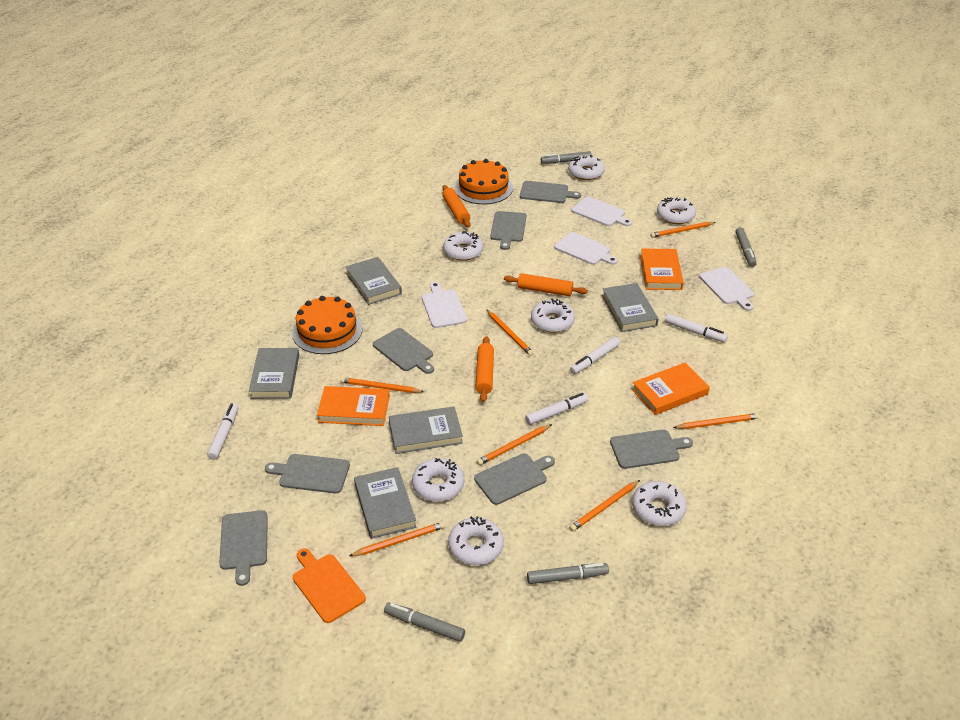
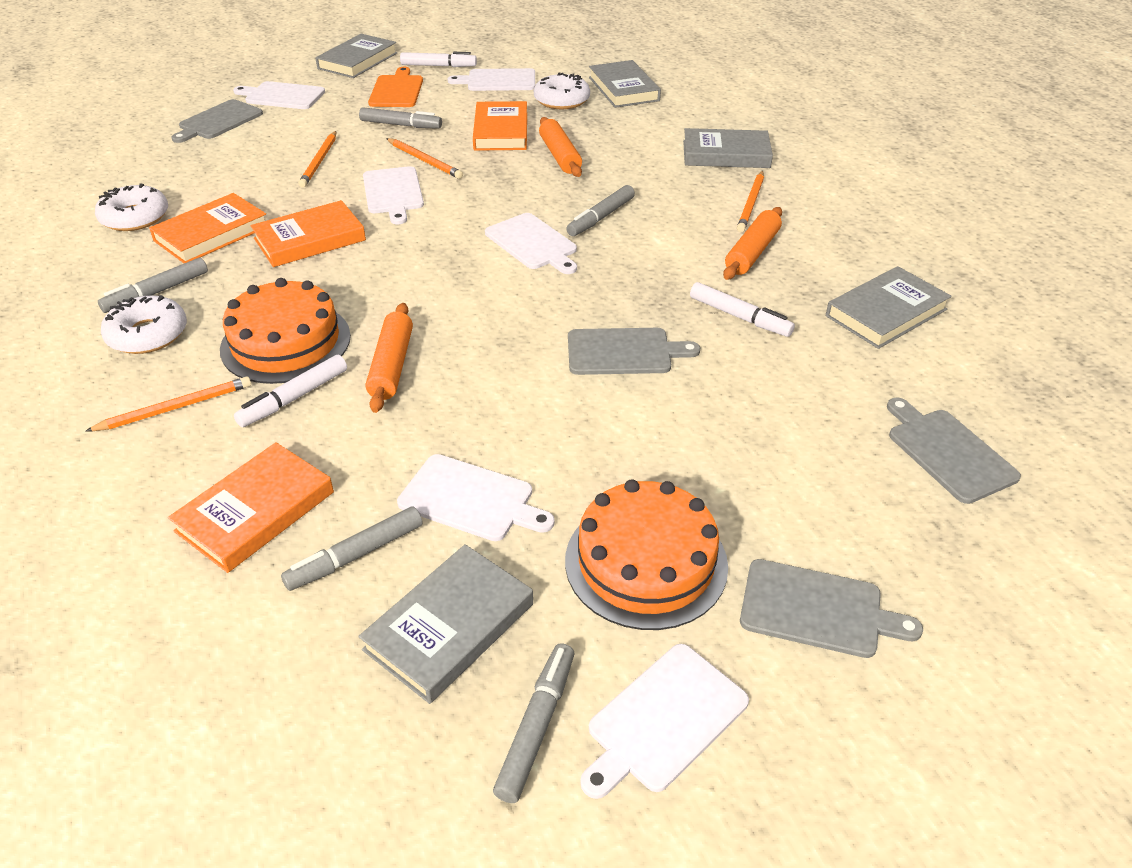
grey cutting board: [219,510,268,586] [265,454,350,494] [373,328,434,374] [474,453,555,505] [490,211,527,250] [520,181,581,203] [610,430,693,469] = 7 -> [172,99,263,143] [568,328,700,375] [740,559,923,658] [887,398,1021,504] = 4
grey marker: [384,602,465,642] [527,563,609,584] [541,151,592,164] [735,227,757,267] = 4 -> [98,258,208,313] [281,506,423,591] [359,107,442,129] [493,643,574,803] [566,185,635,236] = 5
orange book: [317,386,390,426] [632,362,710,415] [640,249,684,290] = 3 -> [149,193,266,263] [168,442,334,573] [251,200,366,267] [473,101,527,151] = 4
orange pencil: [340,377,424,393] [349,522,445,556] [477,424,552,465] [486,309,534,356] [569,480,640,532] [650,222,716,238] [673,413,759,429] = 7 -> [85,376,251,432] [298,131,336,188] [386,138,463,179] [737,171,764,232] = 4
white cutting board: [422,282,467,328] [554,232,618,265] [571,197,632,226] [699,267,754,311] = 4 -> [233,81,325,109] [363,166,424,224] [397,454,555,541] [448,68,535,91] [485,213,577,274] [580,644,749,799] = 6
white donut: [412,458,464,502] [443,231,483,261] [448,516,504,565] [531,298,575,333] [568,155,605,180] [632,481,687,526] [657,197,696,224] = 7 -> [95,183,168,231] [101,295,187,354] [534,73,590,109] = 3
white marker: [207,403,239,460] [525,393,589,425] [570,337,620,374] [665,314,728,343] = 4 -> [234,355,347,427] [400,52,477,67] [690,282,795,337] = 3

